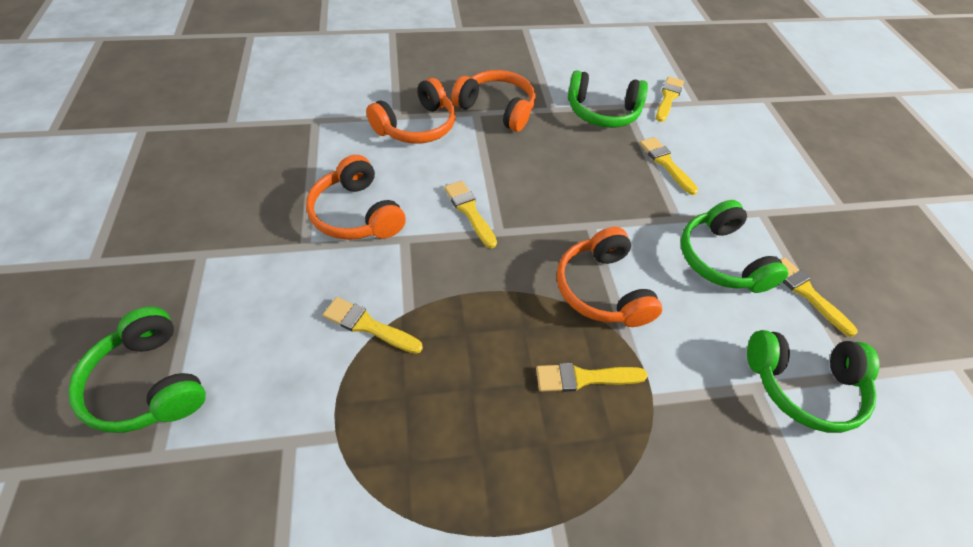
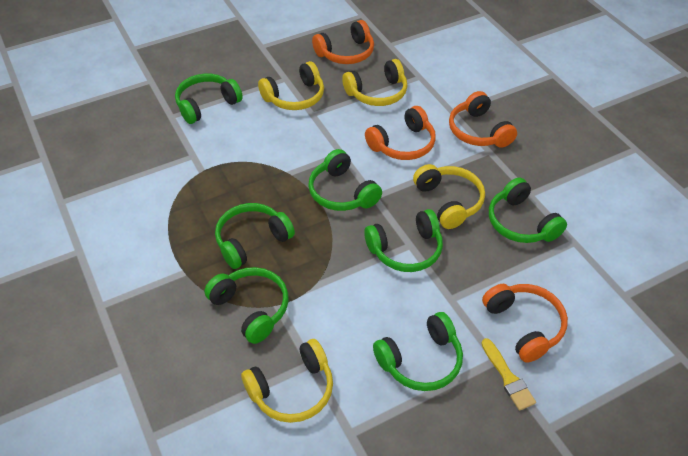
green headphones: [68,306,206,433] [568,70,648,128] [681,200,788,293] [747,330,880,433] = 4 -> [175,74,243,124] [204,267,289,344] [215,203,295,269] [308,149,382,211] [364,209,443,272] [373,312,463,391] [489,177,567,243] = 7
yellow brush: [323,297,423,354] [444,181,497,248] [536,363,648,392] [639,137,698,195] [656,76,684,122] [780,257,858,337] = 6 -> [481,338,536,411] = 1
yellow headphones: none = 0 -> [241,339,333,423] [258,61,324,110] [342,59,408,106] [413,164,485,229] = 4

